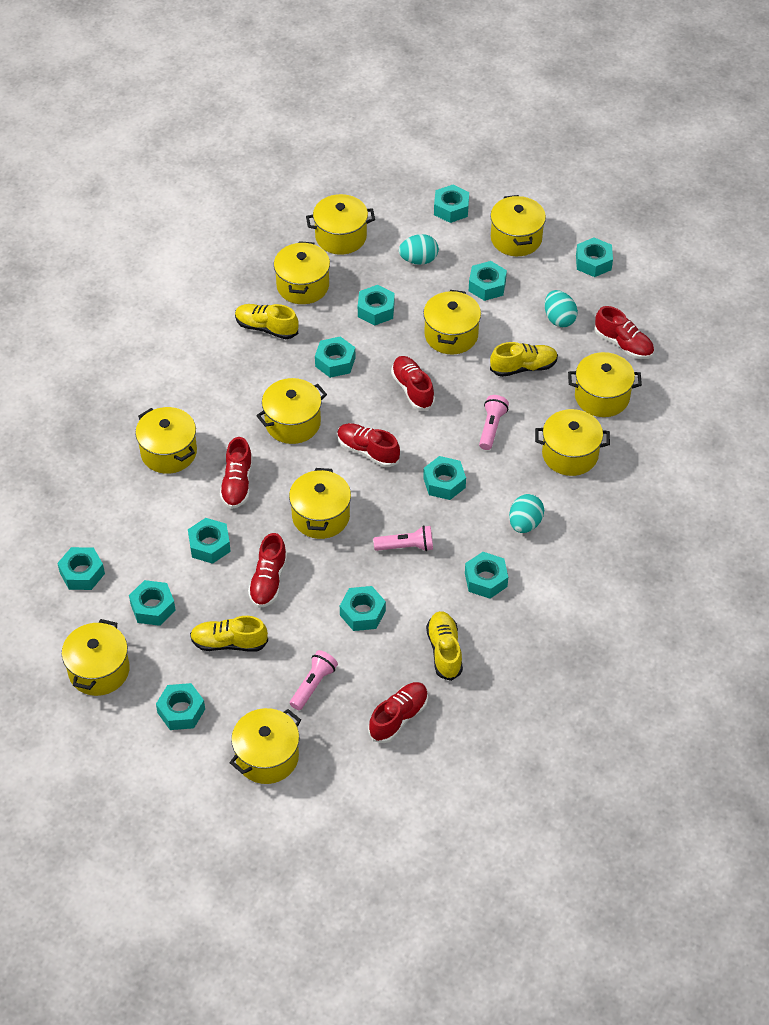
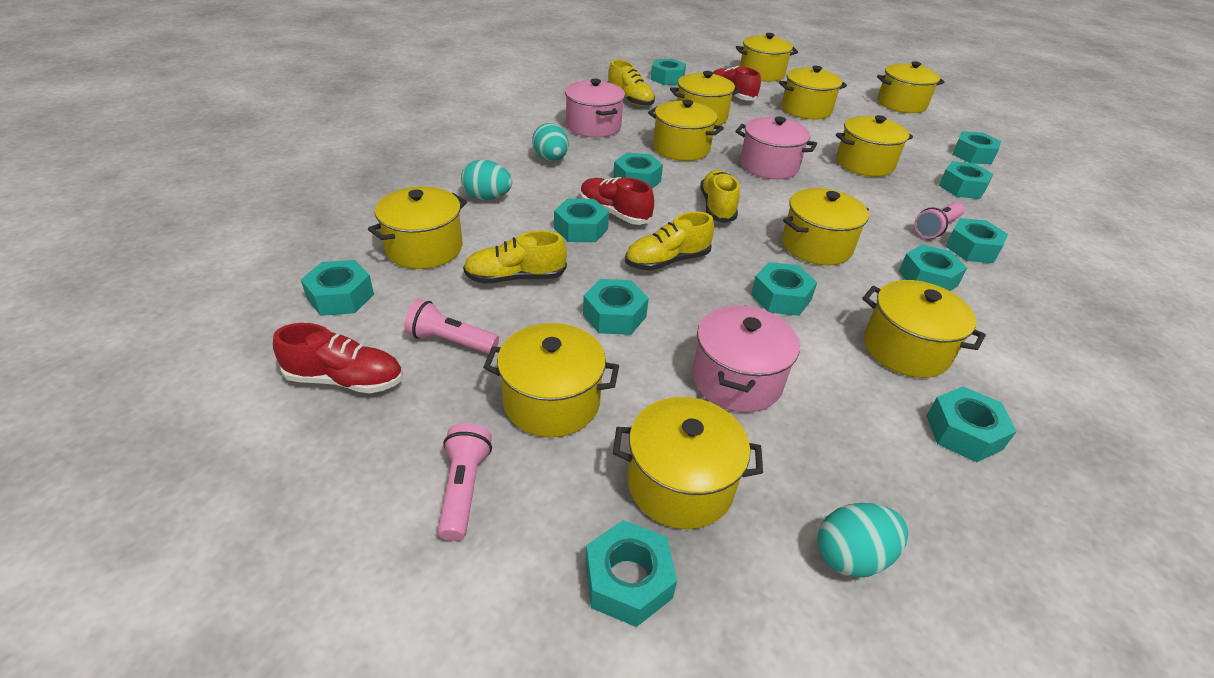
pink pot: none = 0 -> [565,79,625,138] [692,305,800,412] [735,116,817,179] = 3
red shoe: [220,437,253,509] [248,533,287,608] [337,423,400,467] [368,682,428,743] [391,356,435,410] [595,306,654,359] = 6 -> [273,323,403,393] [580,177,654,225] [713,66,761,100] = 3

